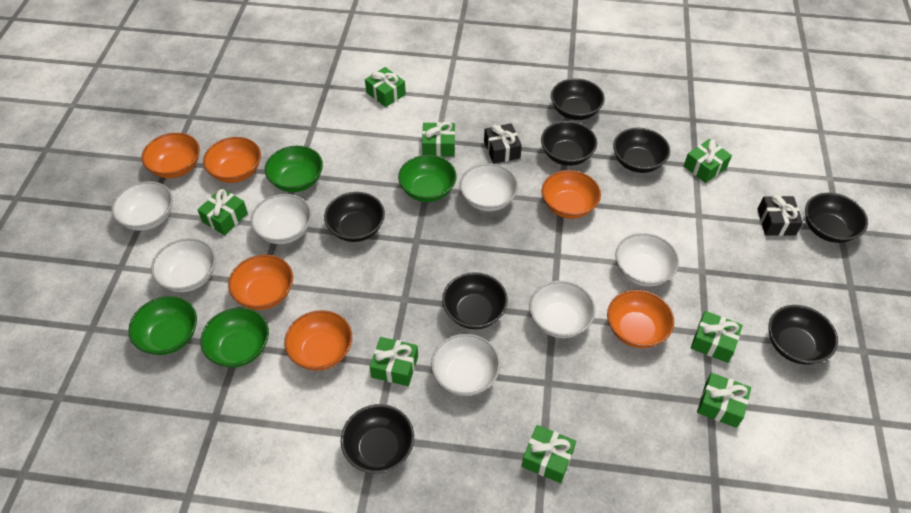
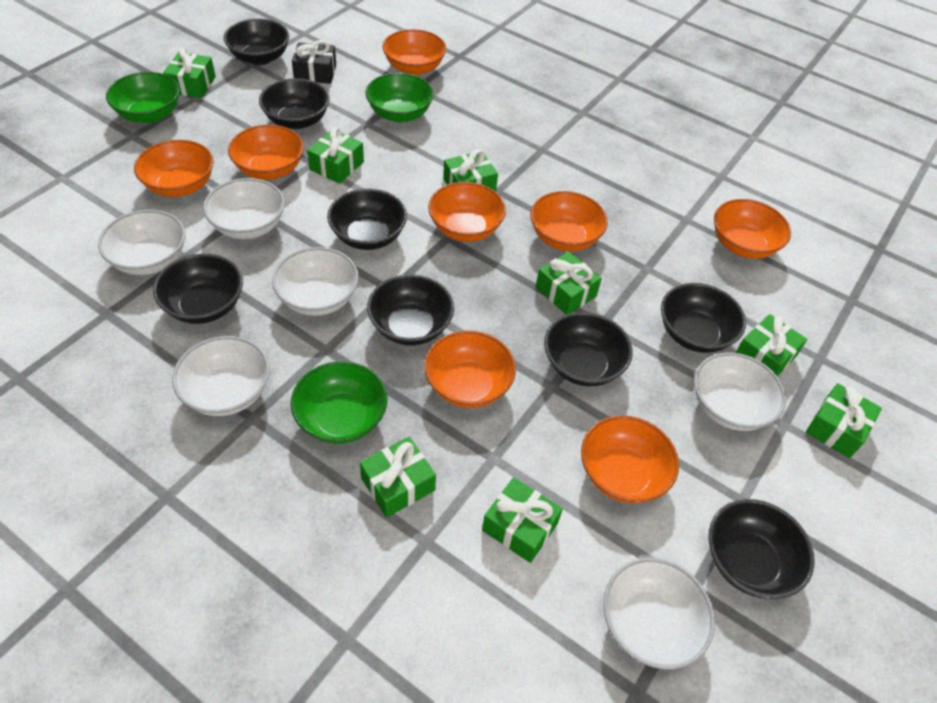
black gift: [484,123,522,164] [757,195,803,236] = 2 -> [292,40,336,84] = 1
green bowl: [128,296,197,355] [200,308,269,368] [265,146,323,192] [398,155,457,202] = 4 -> [106,72,180,123] [291,361,387,444] [365,73,434,122] = 3
orange bowl: [142,133,200,178] [203,137,261,183] [228,255,293,310] [284,310,352,371] [541,170,601,219] [607,290,674,348] = 6 -> [134,140,214,197] [228,125,304,180] [382,29,446,75] [424,331,516,408] [428,182,506,242] [530,191,608,251] [581,415,679,504] [714,199,791,259] = 8
white bowl: [111,181,173,231] [151,238,216,292] [251,194,312,244] [431,334,500,396] [459,163,518,211] [529,281,596,338] [615,233,679,286] = 7 -> [98,210,185,275] [172,336,270,416] [203,178,285,239] [272,247,359,316] [603,558,715,669] [694,353,786,431] = 6

